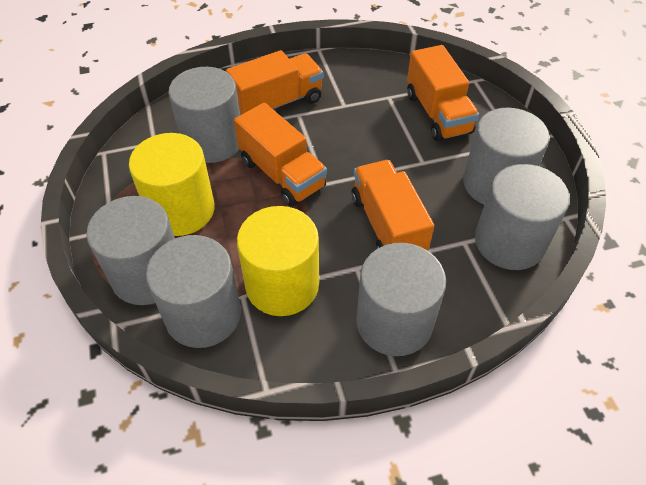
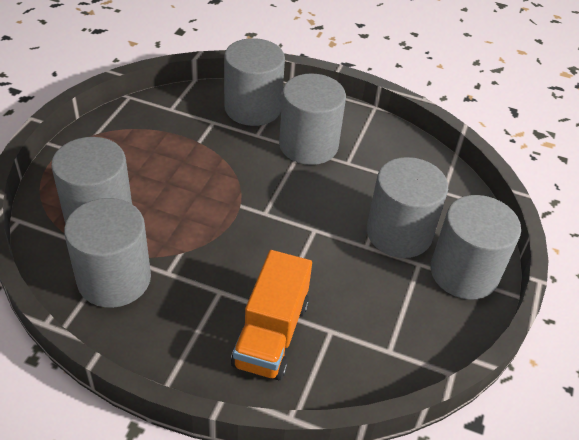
orange truck: [226,50,323,115] [234,103,327,207] [351,160,434,251] [407,45,479,141] = 4 -> [231,250,312,380] = 1
yellow cylinder: [129,133,215,236] [237,206,319,316] = 2 -> none = 0

